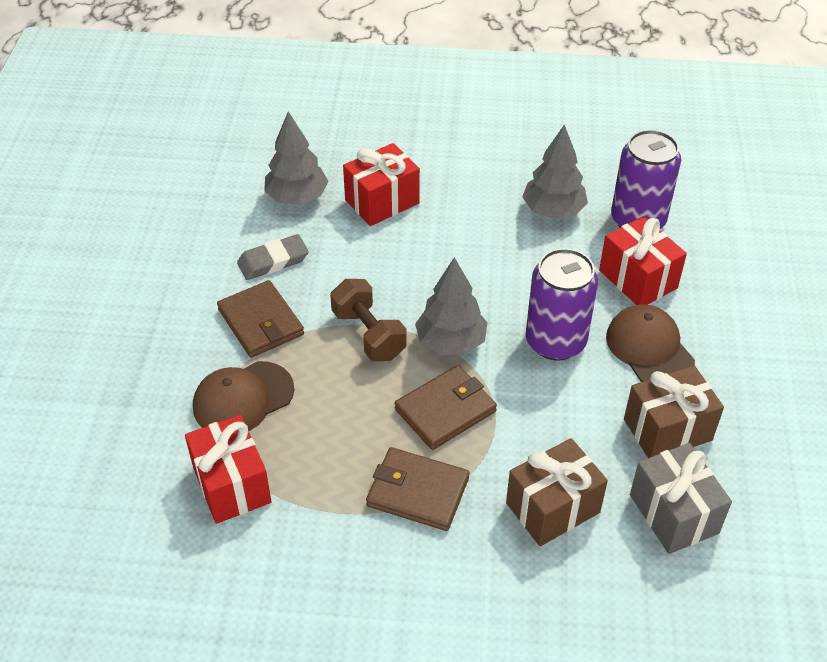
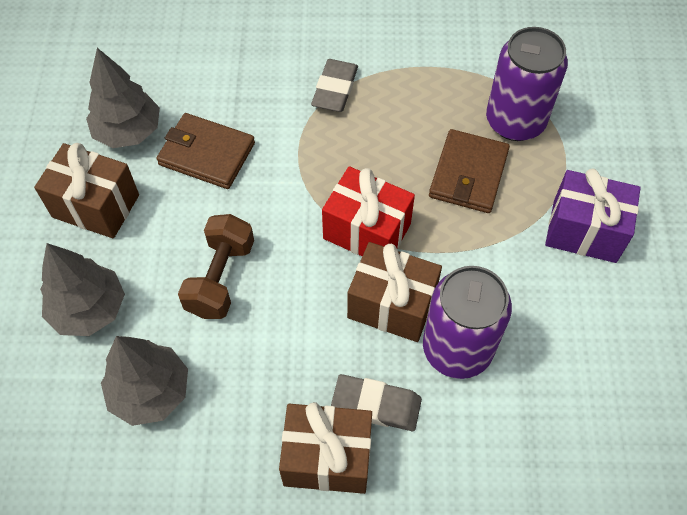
brown cap: [193,361,294,431] [606,304,695,382] = 2 -> none = 0
brown gift: [506,438,608,546] [624,365,724,458] = 2 -> [34,143,139,239] [279,402,372,494] [347,242,442,342] = 3
brown wallet: [217,280,304,358] [366,447,469,531] [394,365,497,450] = 3 -> [156,113,255,189] [429,129,510,213] = 2
grey eraser: [237,234,309,280] = 1 -> [311,59,358,112] [331,374,422,431] = 2
grey gift: [630,443,732,554] = 1 -> none = 0
purple gift: none = 0 -> [545,169,641,263] = 1
red gift: [185,415,272,524] [343,143,420,226] [599,216,687,305] = 3 -> [322,166,415,256] = 1

